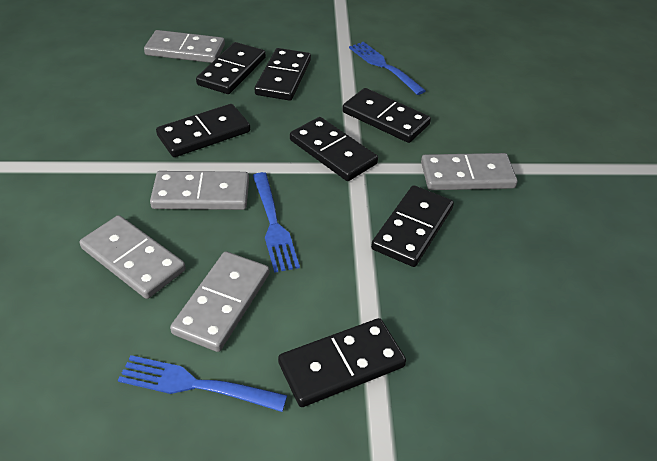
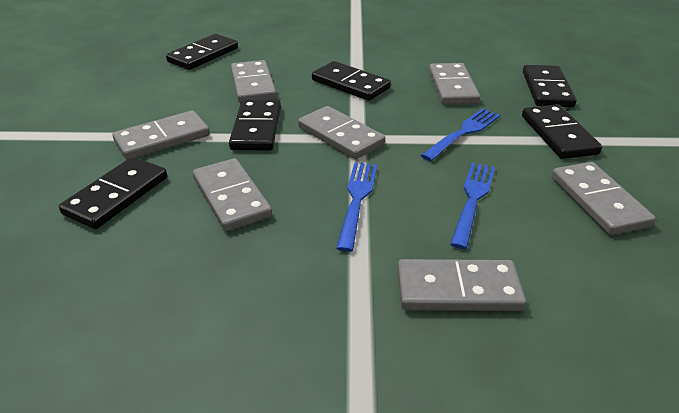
black domino: [156,104,250,157] [196,42,266,94] [255,48,311,101] [278,318,406,407] [290,117,378,181] [342,88,431,143] [371,185,454,267] = 7 -> [59,157,167,229] [166,34,238,70] [229,100,281,150] [312,61,391,101] [522,104,602,159] [523,65,577,107] = 6
grey domino: [80,215,186,299] [144,30,225,63] [150,171,249,210] [170,251,270,352] [421,153,518,190] = 5 -> [113,111,210,160] [193,158,272,231] [231,60,276,103] [298,106,385,159] [397,259,526,311] [429,63,480,105] [552,162,656,235] = 7

